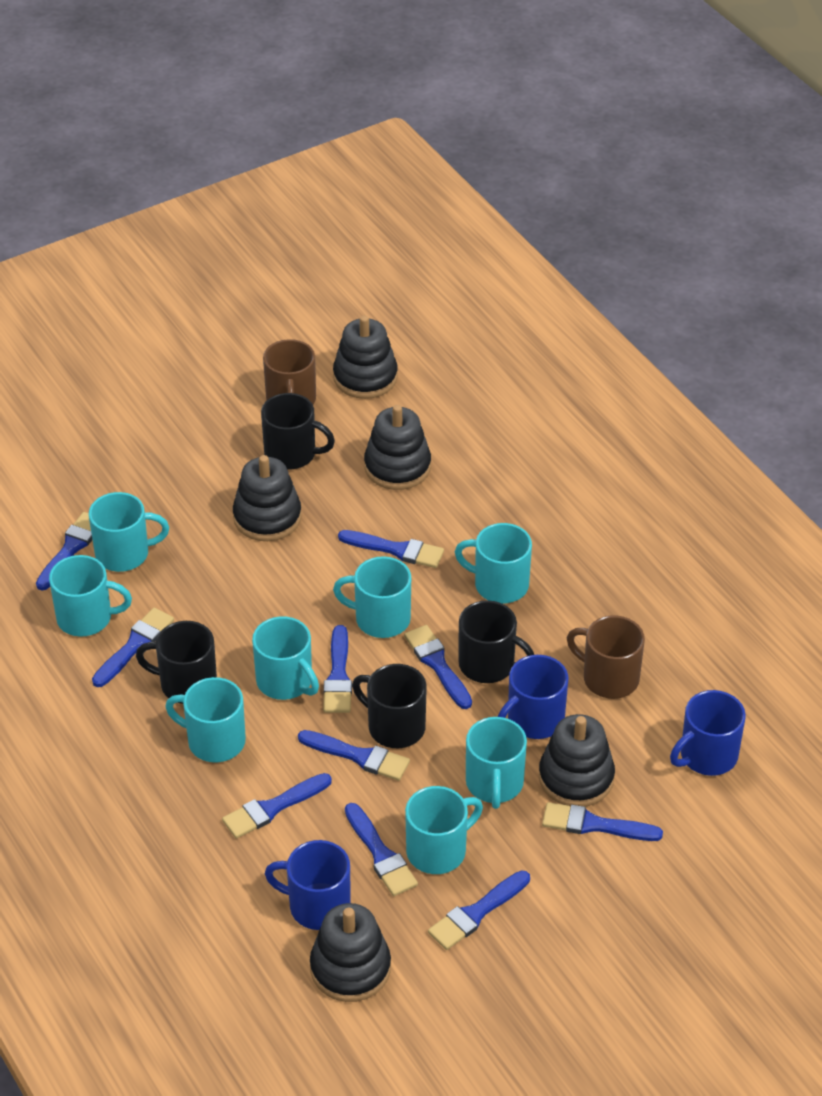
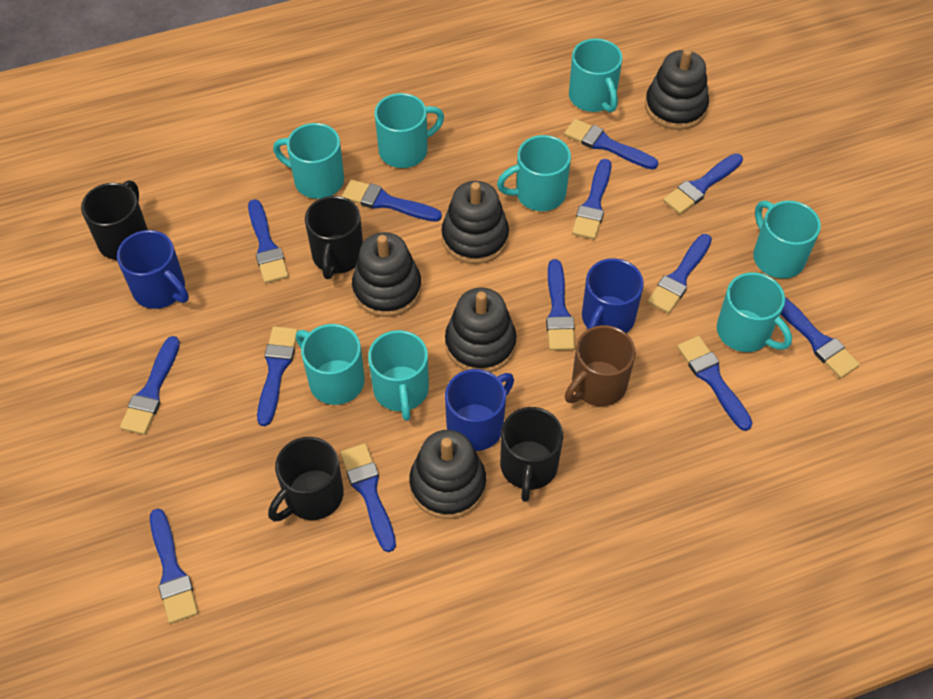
blue brush: [36,512,92,591] [92,607,174,687] [222,773,332,839] [298,730,410,781] [323,625,352,713] [338,530,444,568] [345,803,418,896] [404,625,472,709] [428,870,530,950] [542,802,663,841] = 10 -> [120,336,180,435] [150,509,198,624] [248,199,289,283] [257,326,298,426] [340,443,396,552] [342,179,442,222] [546,259,575,351] [564,119,658,170] [572,159,611,240] [647,234,712,314] [663,153,743,214] [677,336,753,431] [781,297,860,378] = 13
brown mug: [263,339,316,404] [567,615,645,699] = 2 -> [565,325,636,406] = 1

